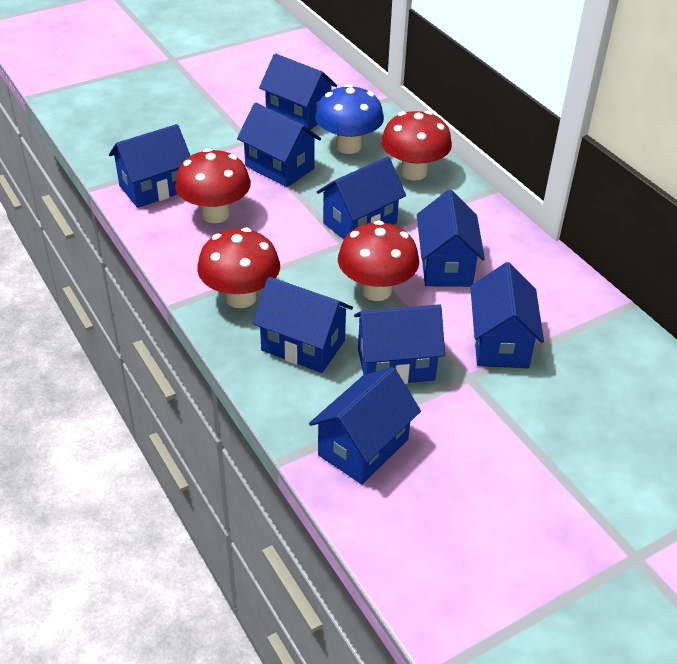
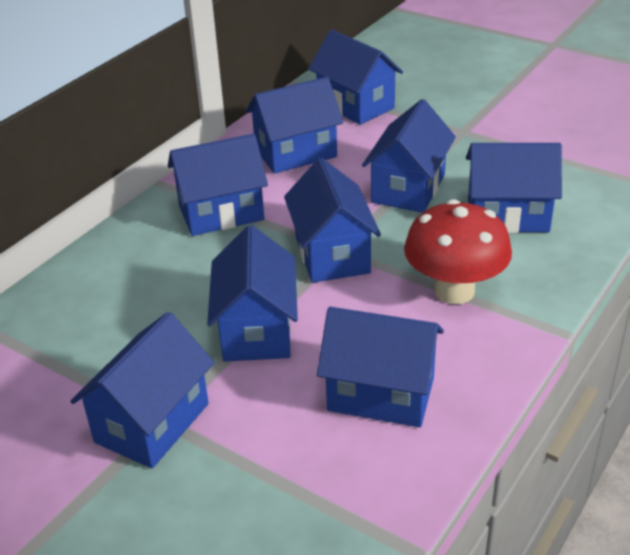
blue mushroom: [315,84,384,154] = 1 -> none = 0
red mushroom: [175,148,251,223] [197,228,280,308] [338,221,419,301] [381,111,452,181] = 4 -> [404,199,512,304] = 1

